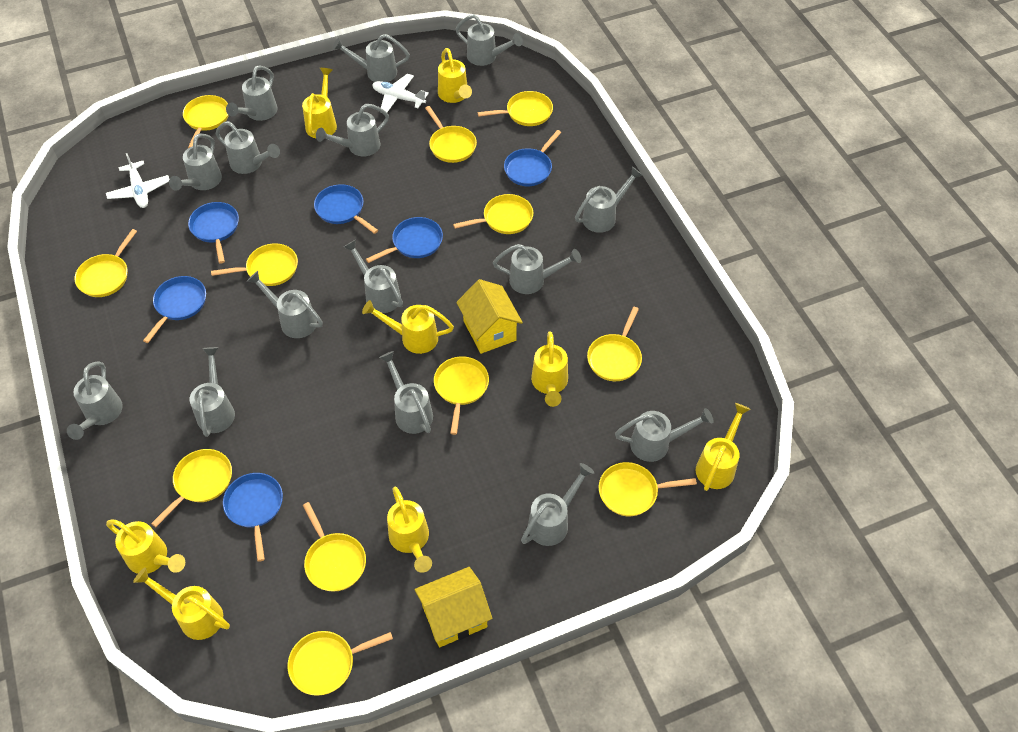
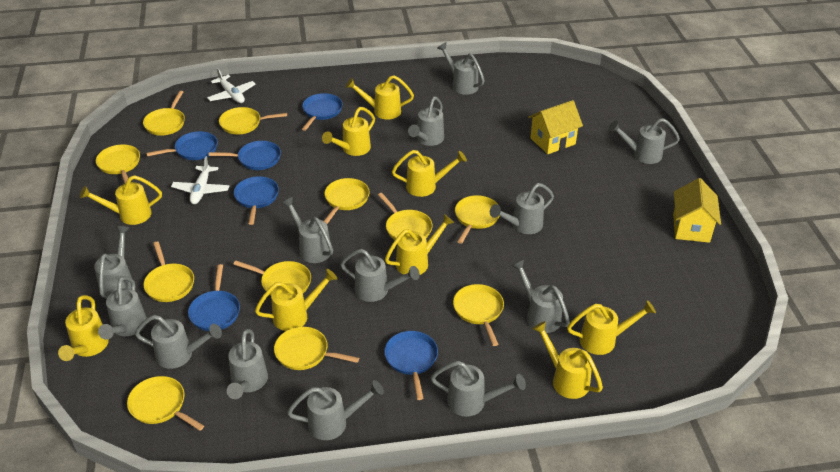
grey watering can: [67,361,123,440] [169,133,222,191] [190,347,235,437] [216,121,280,174] [226,65,278,121] [247,271,323,338] [316,104,389,156] [332,34,410,82] [344,239,403,313] [379,351,433,434] [456,14,523,66] [493,244,581,294] [521,463,594,546] [575,167,643,233] [615,408,714,462] = 15 -> [94,226,132,299] [98,276,147,340] [135,315,222,369] [227,329,268,399] [281,197,333,263] [287,380,384,440] [340,249,420,302] [408,97,444,146] [431,361,526,417] [437,42,485,95] [490,183,554,234] [511,260,570,333] [609,118,680,164] = 13
yellow pan: [75,229,137,297] [151,449,232,527] [183,95,229,148] [211,243,298,286] [288,631,393,696] [303,502,366,592] [425,106,477,163] [434,356,489,435] [453,194,533,234] [478,91,553,126] [587,307,642,381] [599,462,697,516] = 12 -> [96,145,140,183] [127,376,204,431] [143,91,185,136] [143,242,194,302] [219,107,287,135] [233,261,311,296] [274,327,359,370] [324,178,370,224] [378,193,432,240] [453,284,504,346] [455,195,500,244] = 11
yellow watering can: [106,520,185,574] [133,567,230,640] [302,68,337,138] [362,300,454,354] [387,487,432,573] [438,48,472,103] [531,331,568,407] [696,403,751,491] = 8 -> [58,295,109,361] [80,175,162,225] [255,269,337,331] [322,107,375,156] [346,75,414,119] [385,214,454,275] [392,150,467,197] [532,321,603,399] [567,300,656,355] = 9

